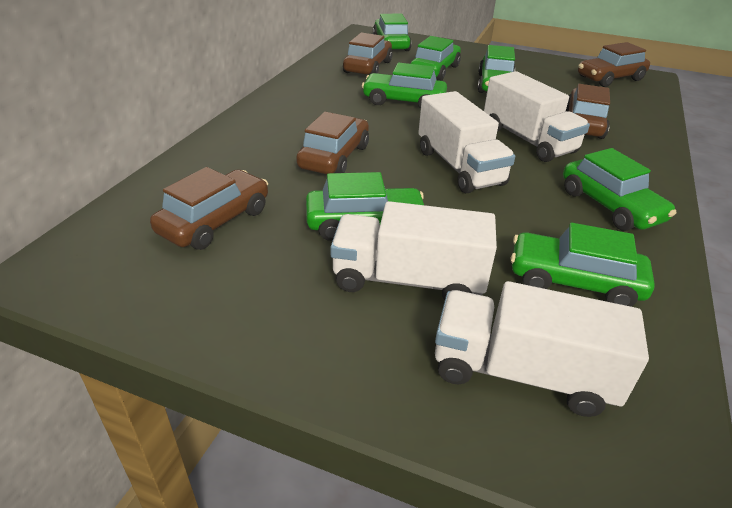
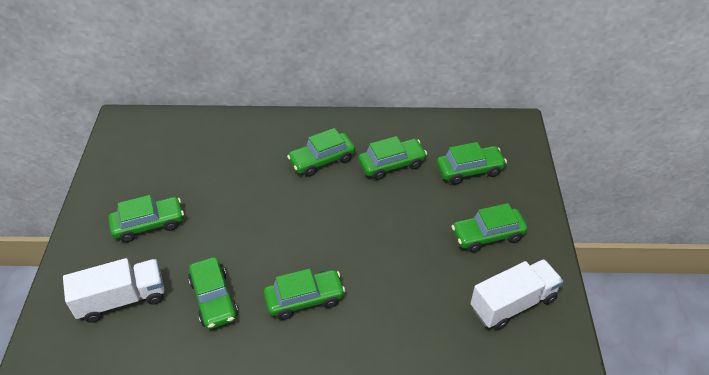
brown car: [150,167,268,250] [296,112,369,174] [343,33,392,75] [565,84,610,139] [578,42,650,87] = 5 -> none = 0
white truck: [330,201,497,300] [418,91,515,193] [435,281,649,417] [484,71,590,162] = 4 -> [63,258,164,323] [471,259,563,330] = 2

